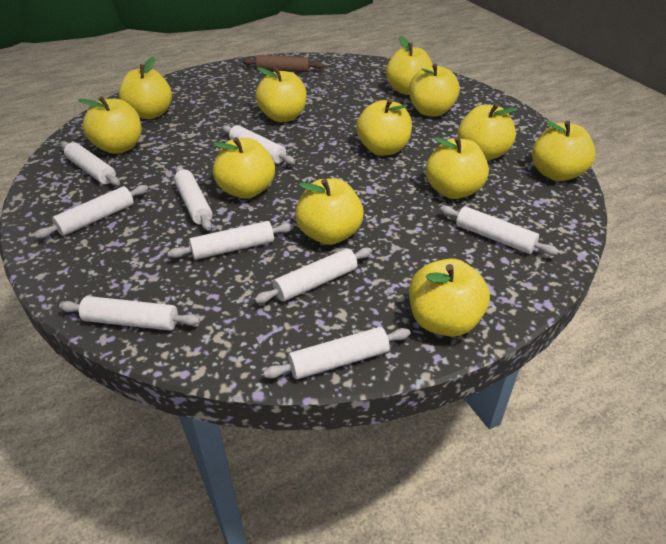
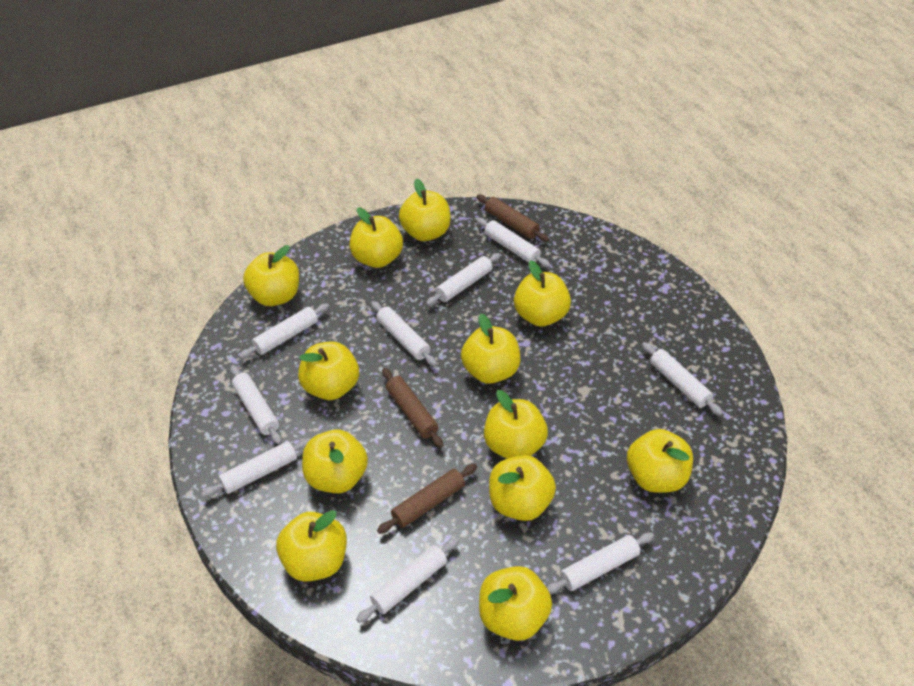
brown rolling pin: [243,55,324,72] = 1 -> [377,464,477,534] [382,368,443,448] [477,194,549,242] = 3

